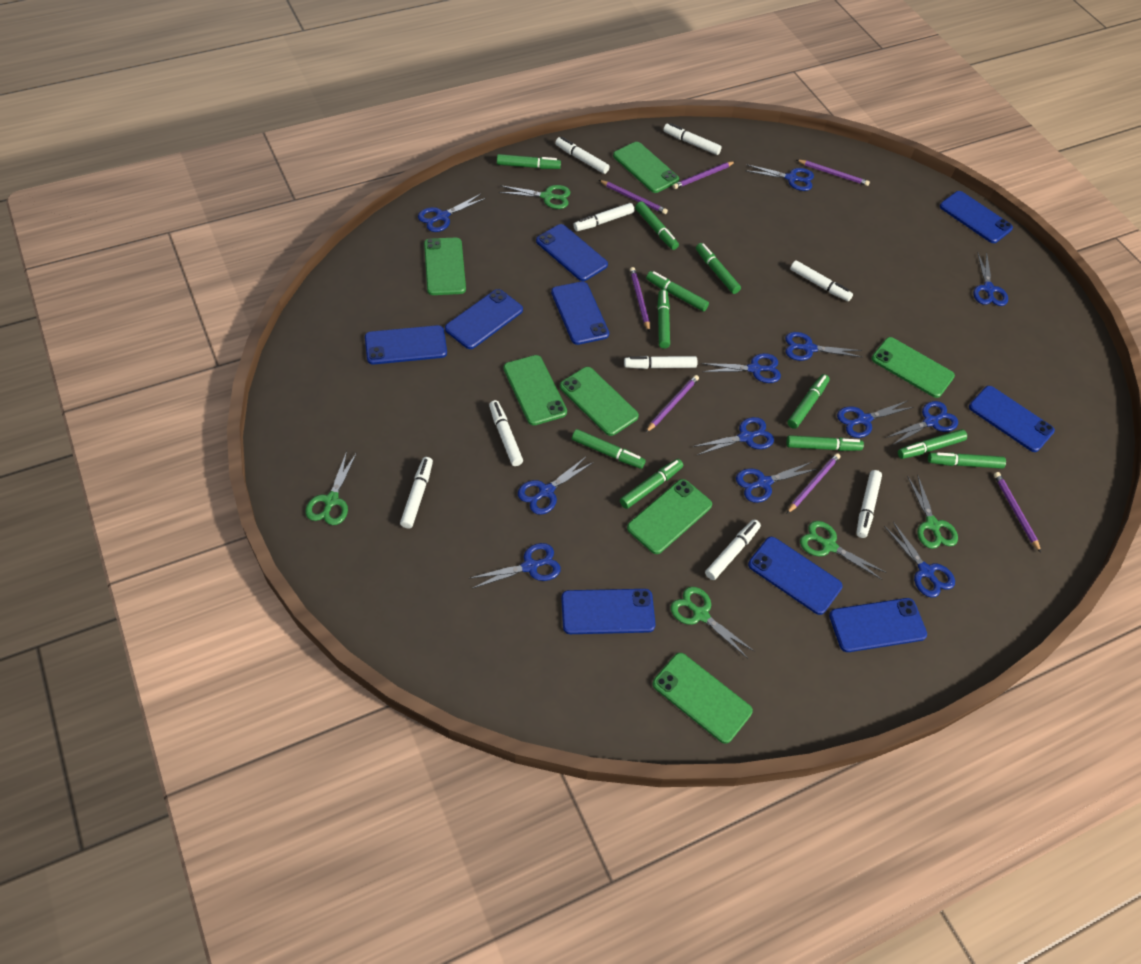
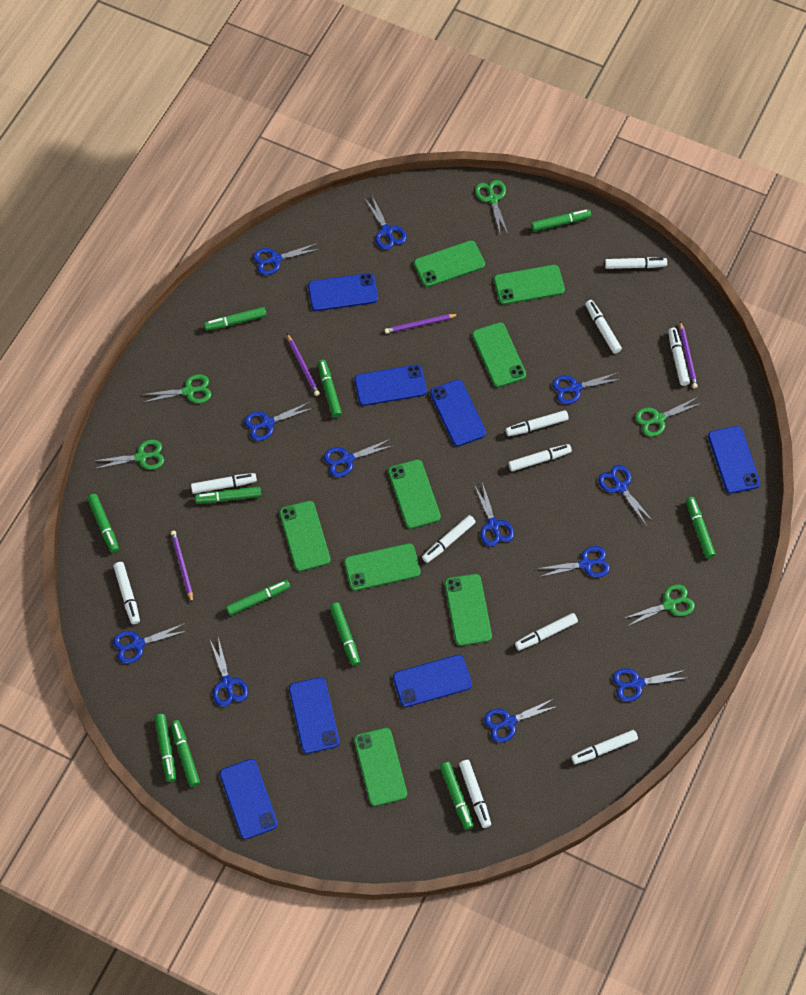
blue phone: [365,325,447,365] [445,289,523,349] [536,224,608,281] [551,281,609,345] [561,589,656,634] [748,537,843,615] [829,598,927,652] [940,191,1013,243] [969,386,1055,452] = 9 -> [220,759,278,839] [289,677,340,754] [308,273,378,311] [355,365,427,406] [393,655,472,707] [430,379,486,446] [708,426,760,494] = 7
green phone: [424,237,466,295] [503,355,567,425] [560,367,639,436] [613,142,679,193] [627,479,712,554] [653,653,753,744] [872,337,955,398] = 7 -> [279,501,330,571] [344,543,421,591] [354,728,407,806] [388,459,441,529] [414,241,485,287] [445,574,492,646] [472,322,526,387] [494,265,565,305] = 8
purple pencil: [599,180,668,214] [630,267,650,331] [646,375,699,432] [673,161,735,189] [787,453,840,514] [797,160,870,186] [994,472,1041,553] = 7 -> [171,531,193,603] [287,334,320,396] [385,314,459,334] [680,322,698,388] = 4
white marker: [400,457,433,529] [489,400,523,466] [555,137,610,174] [573,203,634,231] [624,356,698,369] [663,123,722,155] [705,519,761,580] [790,260,853,301] [856,470,882,538] = 9 -> [114,562,140,624] [191,473,257,494] [422,515,475,563] [459,760,491,828] [506,410,569,436] [508,444,572,471] [515,613,578,650] [571,730,638,764] [585,300,622,354] [605,257,667,269] [668,328,690,386] = 11

